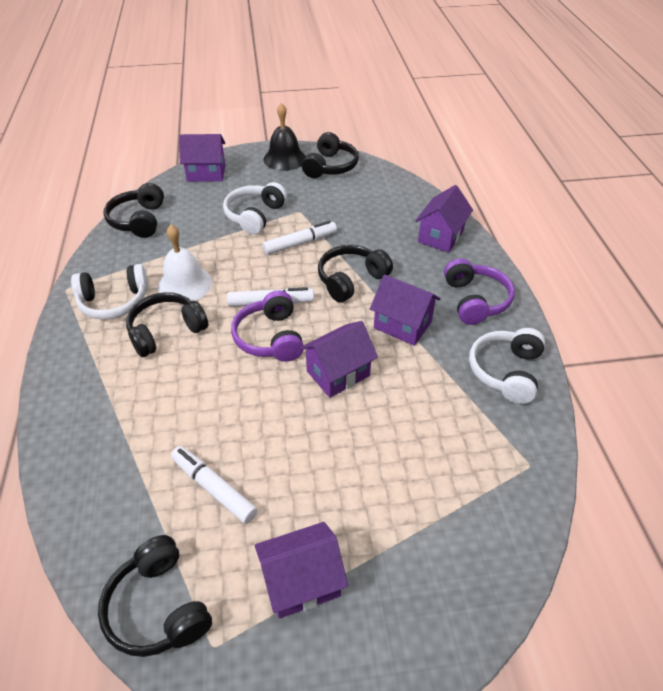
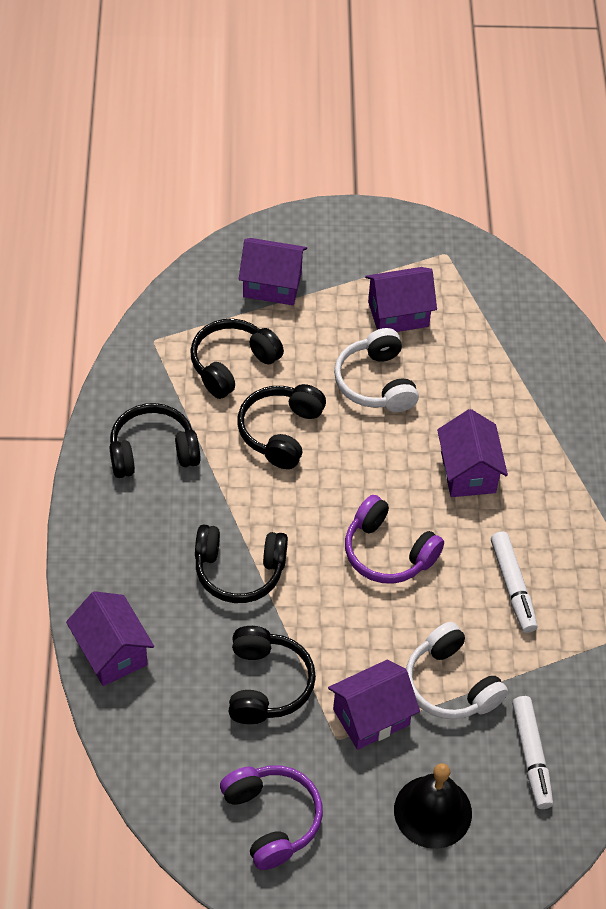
white bell: [158,225,212,303] = 1 -> none = 0
white headphones: [71,264,148,320] [223,182,287,235] [469,328,545,404] = 3 -> [334,328,419,412] [406,622,508,720] = 2
white marker: [171,446,257,524] [227,287,314,307] [263,221,337,255] = 3 -> [491,532,538,633] [512,696,553,809] = 2

